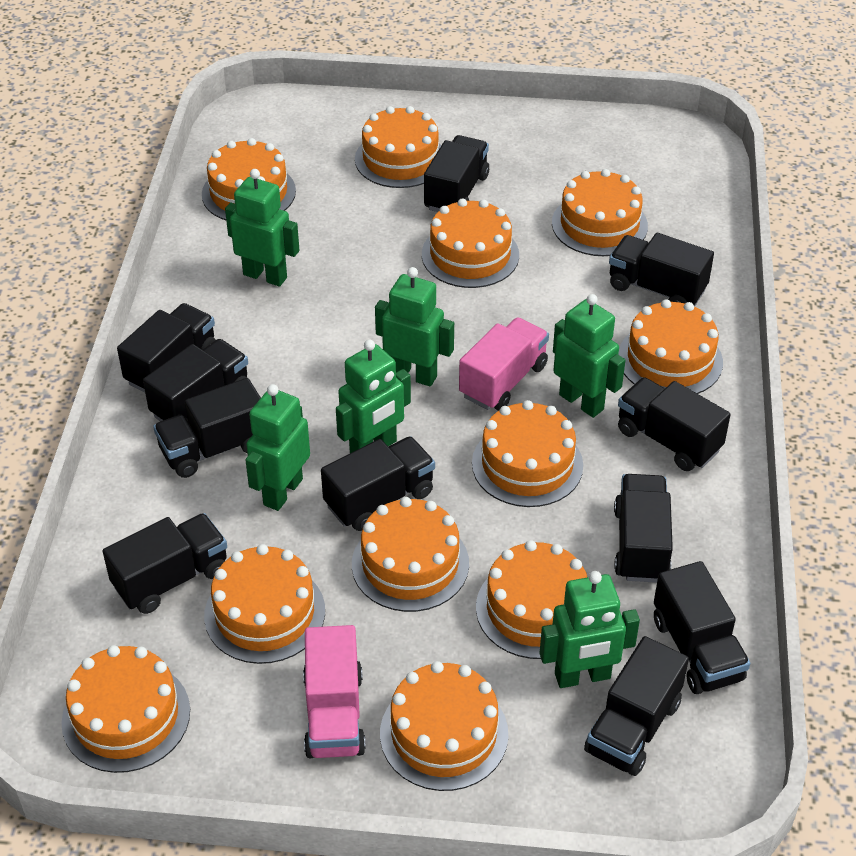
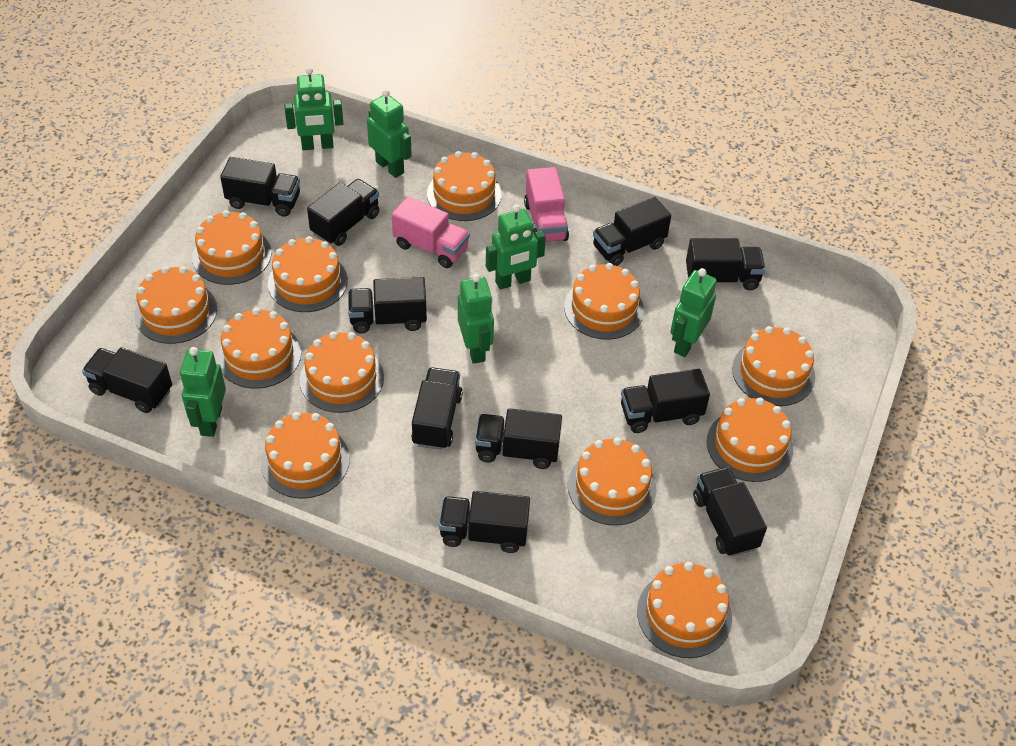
orange cake: [61,645,190,773] [202,138,296,220] [204,544,325,664] [352,497,469,612] [355,106,441,188] [380,661,508,791] [422,198,519,288] [472,400,583,507] [476,540,587,659] [552,169,648,256] [618,299,723,394] = 11 -> [135,266,217,344] [192,210,272,285] [217,308,301,389] [261,412,350,499] [268,236,348,312] [300,331,384,413] [427,151,501,221] [564,263,644,340] [568,437,656,525] [637,562,732,658] [707,398,793,482] [732,326,815,406] = 12

